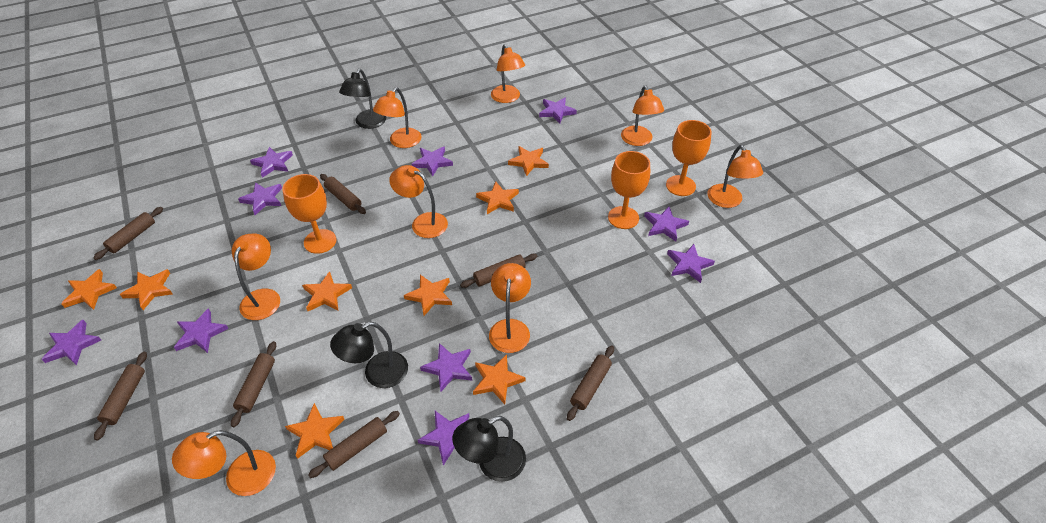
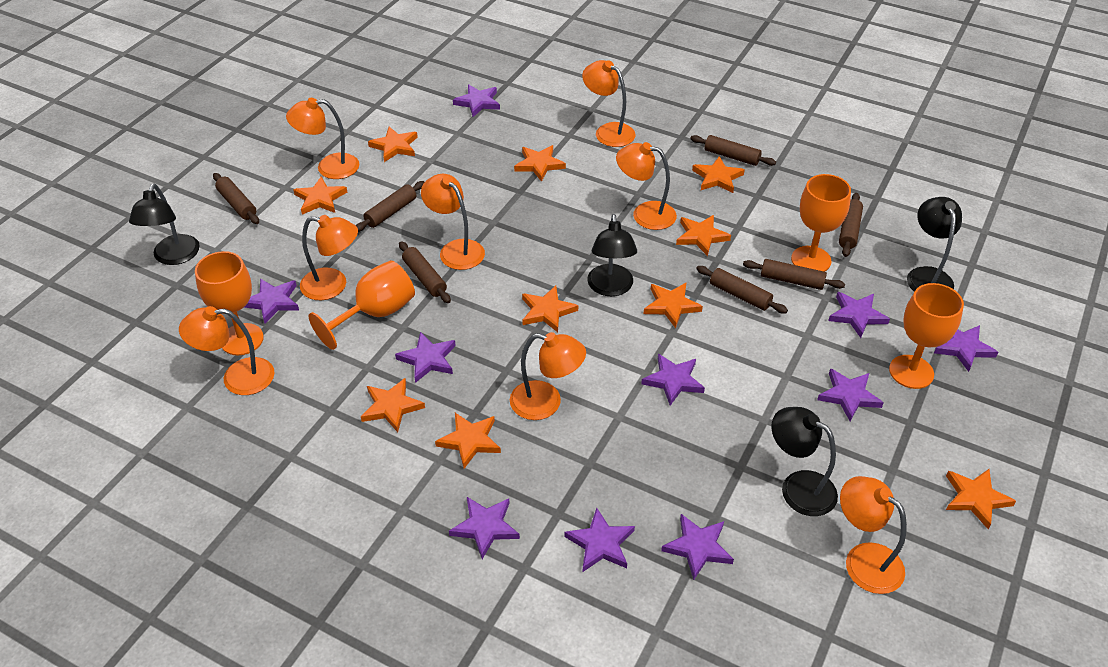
black lamp: [330,322,408,388] [339,69,386,129] [452,416,526,482] = 3 -> [129,184,200,265] [587,214,637,296] [771,407,838,516] [907,197,962,292] = 4
orange goblet: [282,174,336,254] [608,151,650,229] [666,120,712,196] = 3 -> [195,251,264,356] [308,261,415,350] [791,174,851,272] [889,283,964,389] = 4
orange star: [61,269,117,310] [120,269,173,310] [285,403,344,459] [302,271,352,311] [404,275,452,316] [473,354,526,404] [476,181,519,214] [508,146,549,176] = 8 -> [293,177,347,215] [361,378,425,432] [368,127,418,162] [435,413,501,469] [514,145,566,182] [522,286,578,332] [644,282,703,328] [676,215,731,256] [692,156,745,193] [946,469,1016,529] = 10

